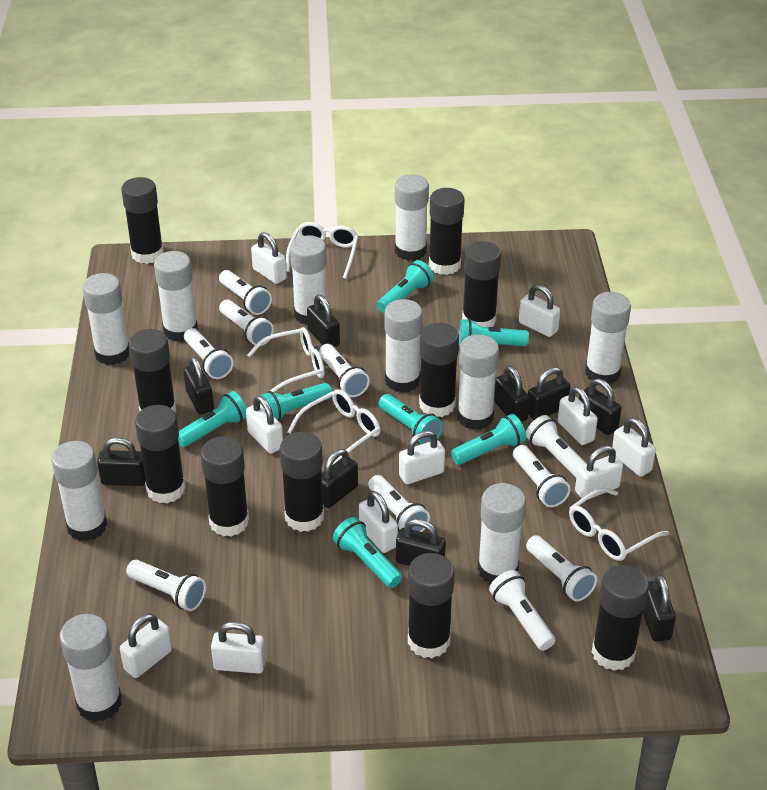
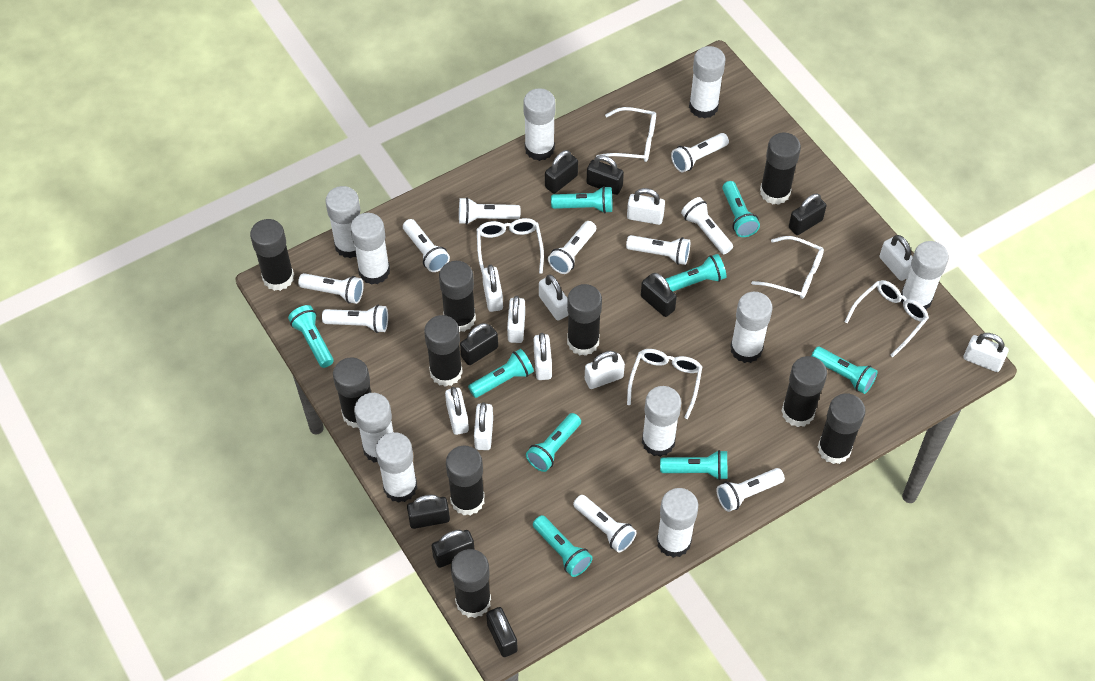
black padlock: [97,437,146,486] [183,356,214,414] [307,295,340,347] [322,449,358,508] [396,519,446,566] [494,366,530,422] [528,367,570,420] [579,379,622,435] [643,575,676,641] = 9 -> [407,495,450,529] [431,530,475,568] [460,323,498,365] [486,607,518,657] [545,150,578,194] [587,155,624,195] [641,273,677,317] [789,194,826,235] = 8
turquoise flashlight: [178,391,247,447] [260,383,332,421] [333,517,402,588] [377,260,434,313] [378,394,443,444] [451,414,526,465] [458,318,529,347] = 7 -> [288,305,334,368] [468,349,534,398] [526,413,581,472] [533,515,593,577] [551,186,612,213] [660,450,728,480] [665,254,726,292] [722,181,760,237] [812,347,878,394] = 9
white glasses: [247,327,325,392] [286,222,359,279] [287,389,380,464] [569,488,669,561] = 4 -> [477,218,544,274] [596,107,656,162] [627,349,702,419] [751,236,824,299] [845,280,929,357] = 5

